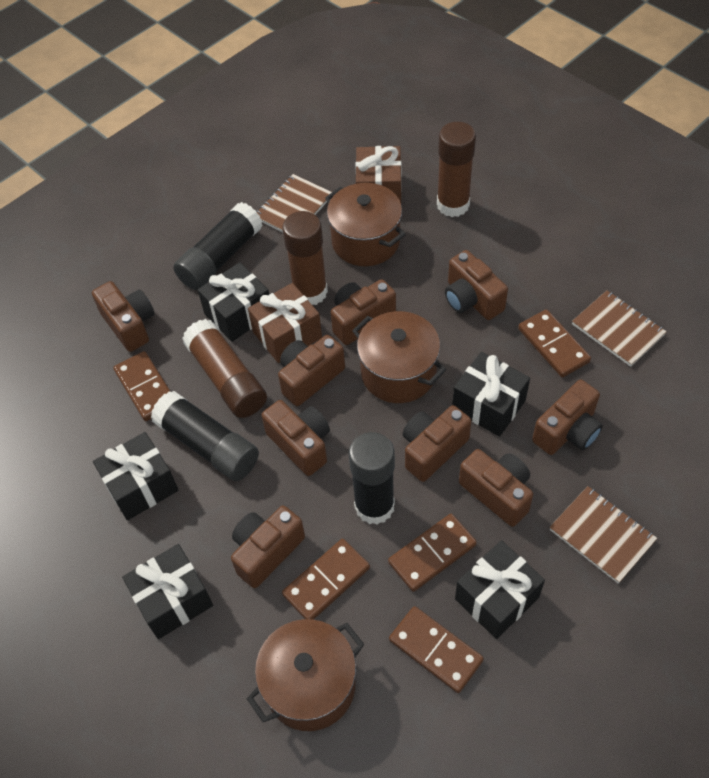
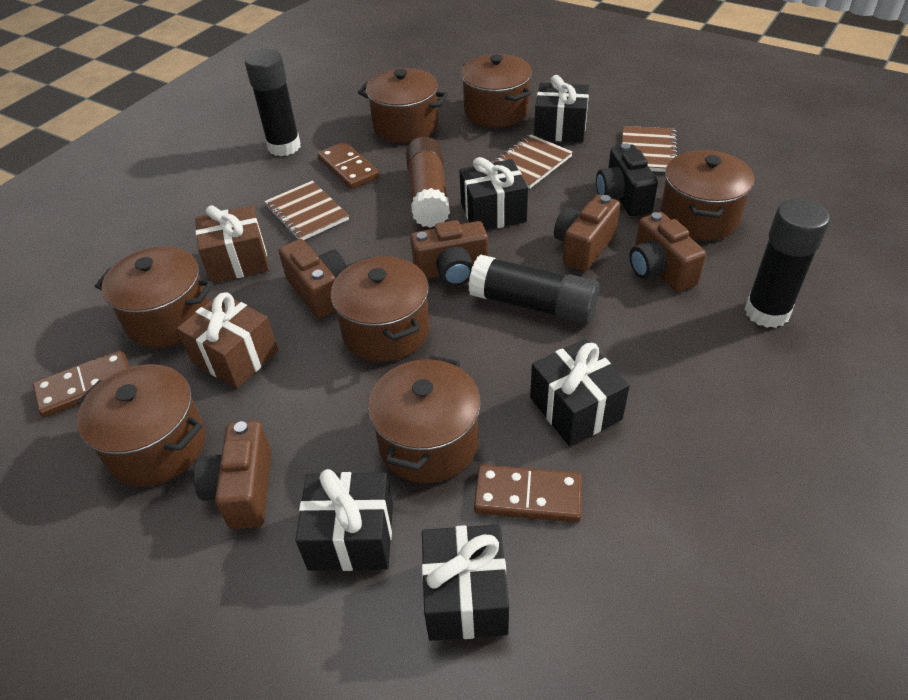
black camera: none = 0 -> [596,143,658,216] = 1
brown camera: [92,281,155,352] [231,505,305,588] [262,400,330,476] [278,335,345,406] [331,279,396,345] [403,405,471,482] [445,250,508,320] [459,449,533,527] [532,380,603,455] = 9 -> [194,420,272,529] [279,239,346,318] [410,220,488,286] [554,195,620,272] [629,212,706,292] = 5
brown domino: [113,351,171,421] [282,539,370,620] [388,514,477,592] [389,606,484,693] [518,309,591,377] = 5 -> [33,350,130,418] [317,142,380,189] [474,464,582,523] = 3
brown glue stick: [182,319,267,418] [282,211,328,305] [437,122,476,217] = 3 -> [406,137,450,228] = 1
brown pot: [247,619,364,731] [325,183,406,266] [352,311,446,403] = 3 -> [77,364,206,486] [95,246,213,348] [331,256,430,362] [358,68,448,143] [368,355,481,483] [461,54,532,127] [660,150,755,241] = 7

